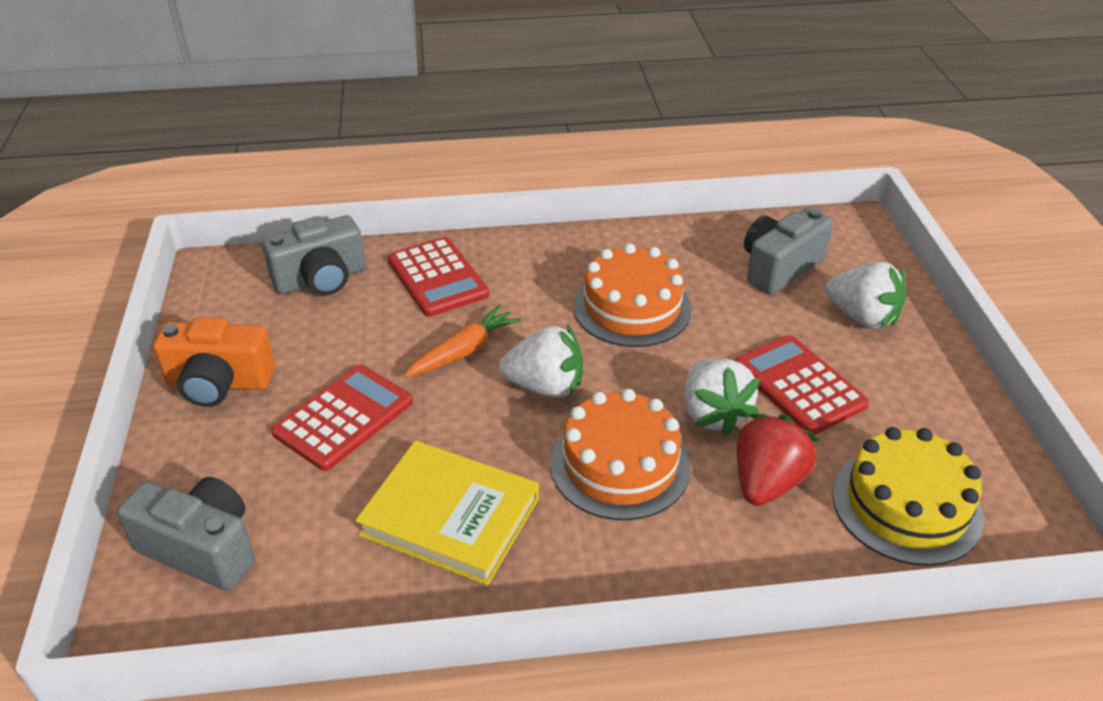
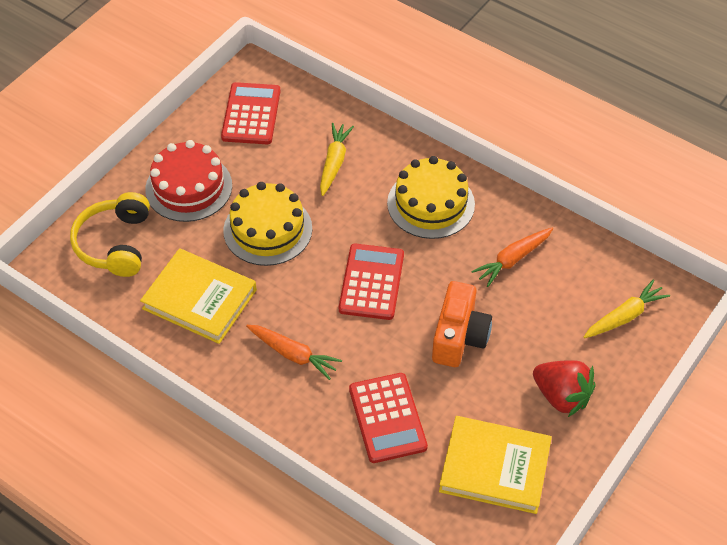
grey camera: [117,477,255,591] [262,215,366,295] [744,207,833,294] = 3 -> none = 0
orange cake: [550,389,691,520] [573,243,692,347] = 2 -> none = 0
orange carrot: [403,305,521,378] = 1 -> [246,325,342,380] [471,227,553,287] = 2
red cake: none = 0 -> [145,140,232,222] = 1
white strawberry: [499,324,583,398] [684,358,760,436] [825,262,906,329] = 3 -> none = 0
yellow book: [355,440,539,586] = 1 -> [140,248,257,344] [439,416,552,514] = 2
yellow cake: [832,427,984,566] = 1 -> [223,182,312,266] [387,156,475,239] = 2
yellow carrot: none = 0 -> [320,123,354,196] [584,279,670,338] = 2
yellow headphones: none = 0 -> [70,192,150,277] = 1

